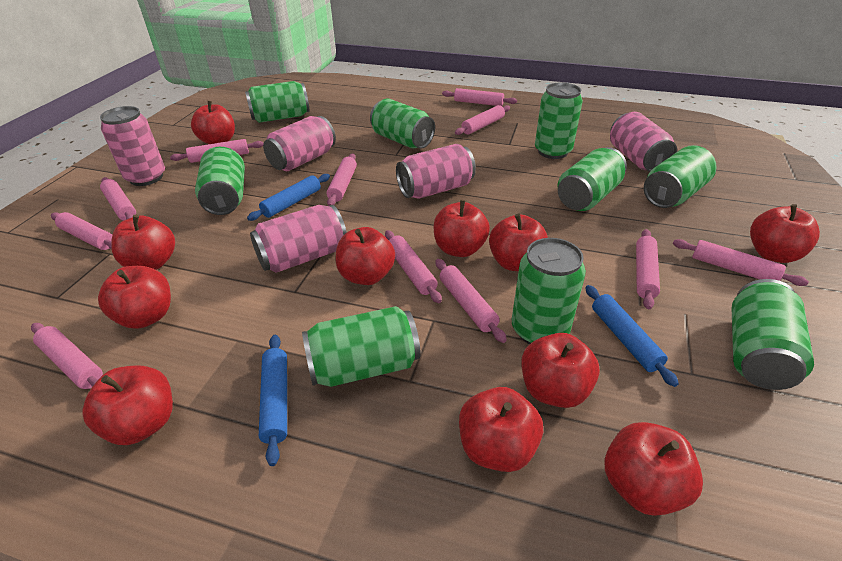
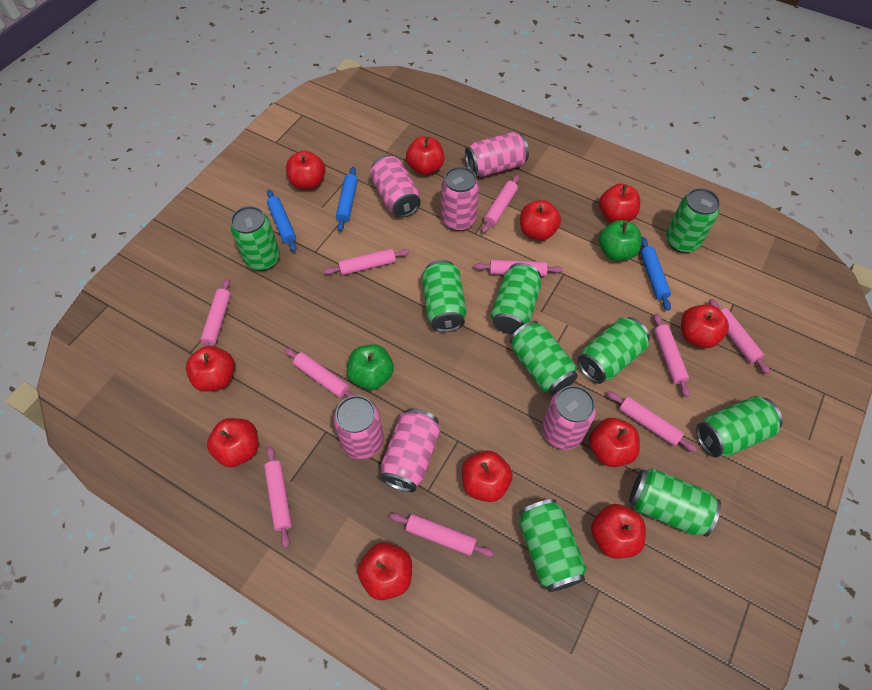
green apple: none = 0 -> [347,344,394,390] [599,220,642,261] = 2
pink can: [100,106,165,186] [250,205,347,273] [263,116,336,171] [396,144,476,199] [610,112,677,172] = 5 -> [333,395,384,460] [370,155,421,218] [380,408,440,492] [441,166,479,231] [465,132,529,177] [542,385,596,450] = 6
pink rolling pin: [31,323,103,389] [51,212,112,250] [100,177,136,221] [170,139,264,163] [327,154,357,206] [385,230,442,303] [436,259,507,343] [442,88,517,106] [455,105,510,135] [636,229,660,309] [673,239,809,286] = 11 -> [200,278,231,347] [264,446,292,548] [284,348,355,398] [324,248,410,275] [390,513,493,557] [474,260,563,276] [482,175,519,233] [607,391,697,452] [654,313,690,397] [709,299,770,374] = 10

